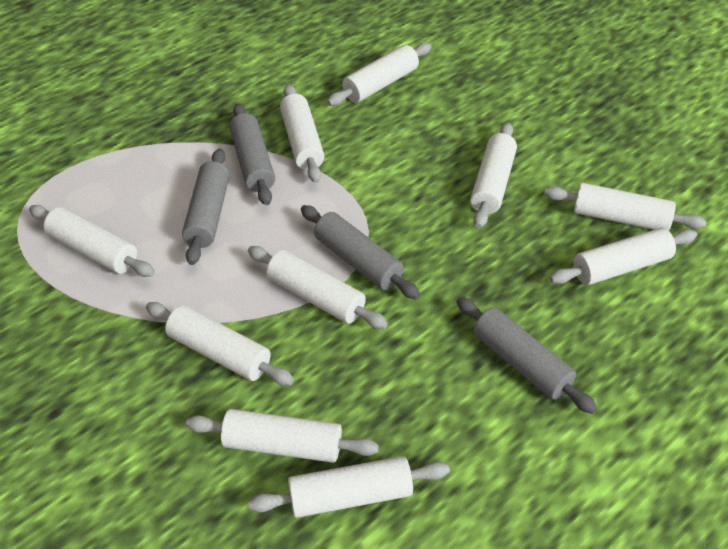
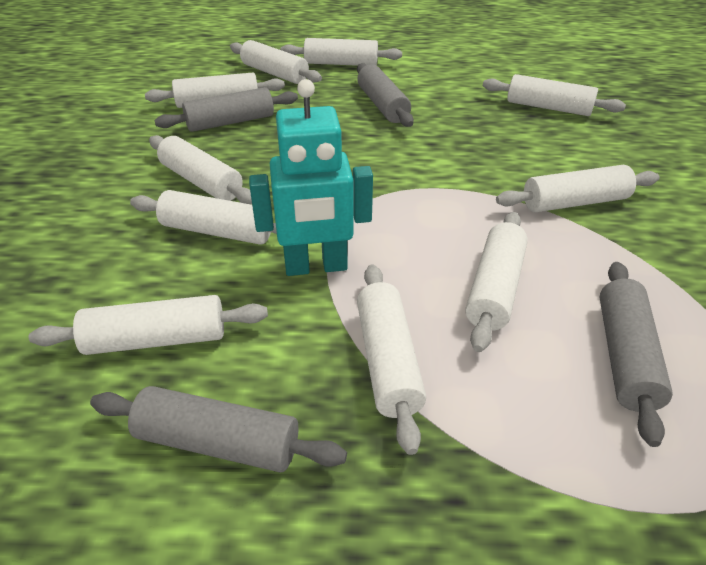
turquoise robot: none = 0 -> [249,79,373,276] = 1

